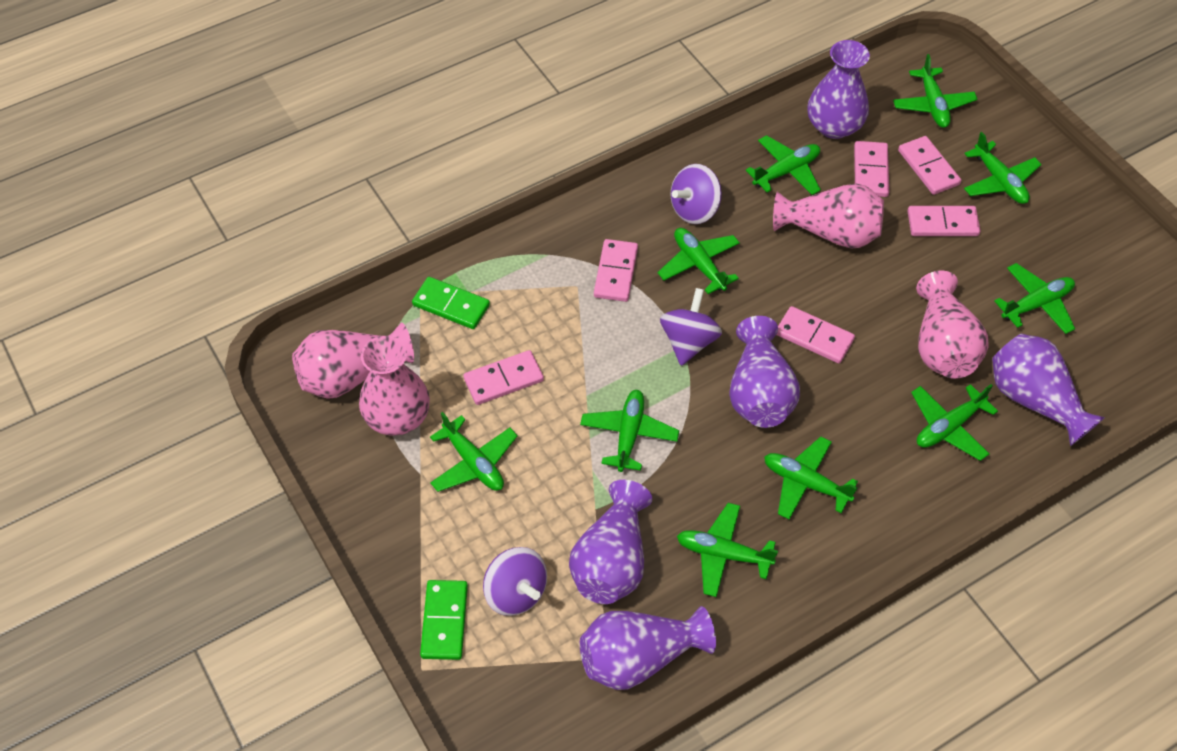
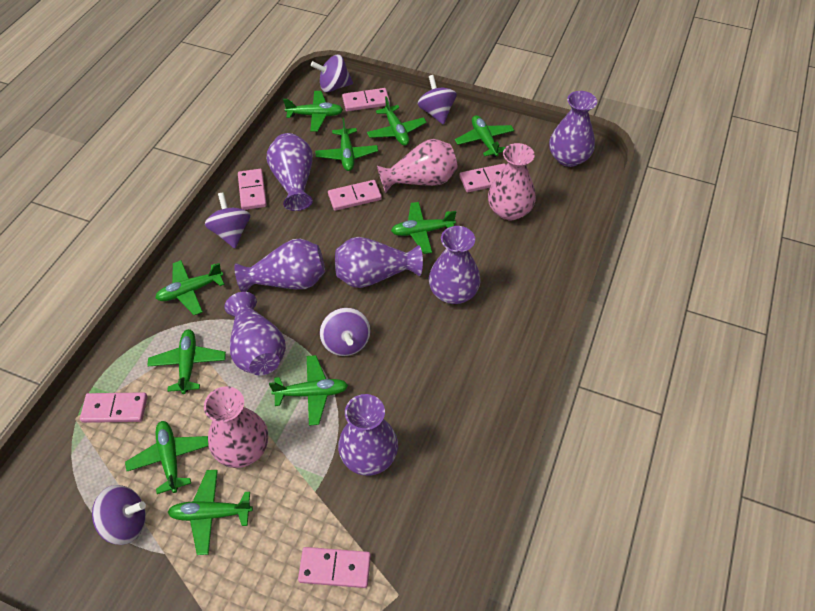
green domino: [412,277,490,329] [420,580,468,660] = 2 -> none = 0
pink vase: [292,323,414,399] [359,336,430,436] [773,184,884,248] [916,271,989,379] = 4 -> [204,386,268,468] [377,139,458,193] [488,143,536,220] = 3
purple spinning top: [483,547,547,616] [660,288,722,366] [670,164,722,224] = 3 -> [92,485,146,545] [205,192,250,248] [311,55,353,92] [320,308,371,356] [418,75,457,125] = 5
purple vase: [569,480,652,604] [580,606,716,690] [729,316,800,428] [807,40,870,139] [992,334,1105,446] = 5 -> [225,292,286,376] [234,239,325,292] [267,133,313,211] [335,237,423,288] [338,394,398,476] [429,226,481,304] [549,91,597,167] = 7

